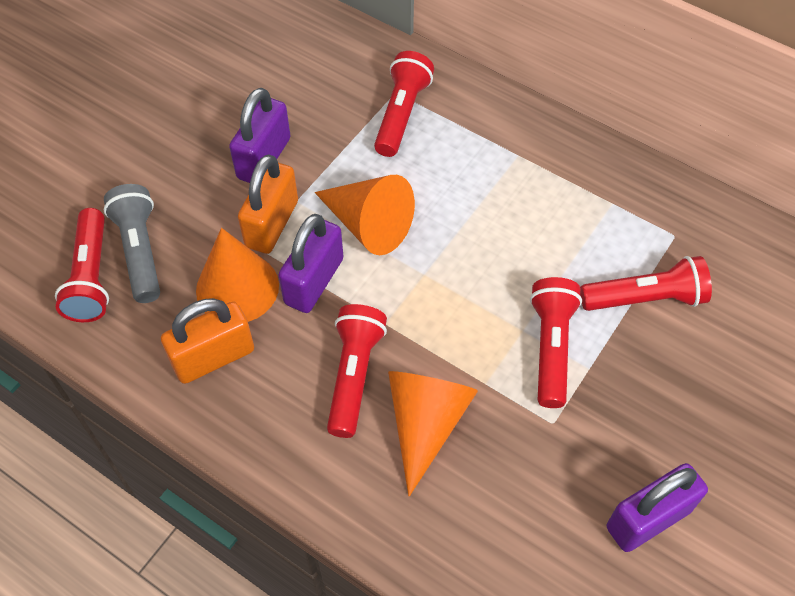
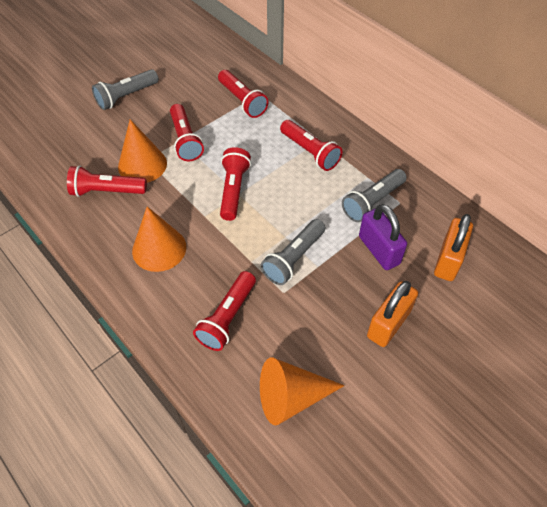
grey flashlight: [104,184,160,303] = 1 -> [92,69,159,110] [261,219,325,285] [342,169,407,222] = 3
purple padlock: [229,88,291,183] [278,214,343,313] [607,463,708,552] = 3 -> [359,204,407,270] = 1
red flashlight: [55,208,109,322] [327,304,387,438] [374,51,434,157] [530,277,582,408] [580,256,712,311] = 5 -> [67,166,147,197] [170,104,204,161] [193,271,256,351] [218,70,269,118] [220,147,251,221] [280,120,342,171] = 6

